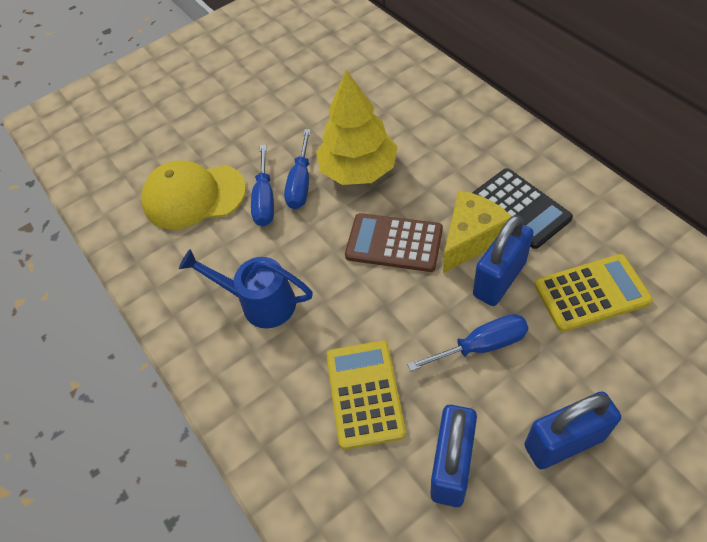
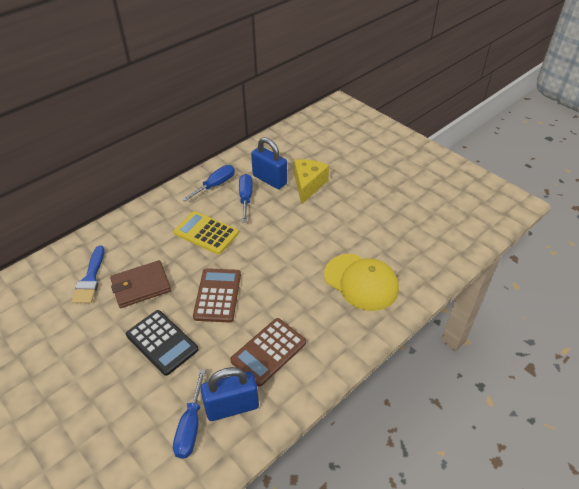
blue brush: none = 0 -> [72,246,104,303] = 1
blue padlock: [431,405,477,507] [473,215,534,306] [524,392,621,469] = 3 -> [200,367,259,421] [251,137,287,189] = 2
blue watering can: [179,249,313,328] = 1 -> none = 0
brown calculator: [345,213,443,272] = 1 -> [193,268,241,323] [230,318,306,387] = 2
brown wallet: none = 0 -> [110,260,171,308] = 1
yellow calculator: [326,340,406,450] [534,254,653,332] = 2 -> [174,211,239,254] = 1
yellow tree: [316,70,398,185] = 1 -> none = 0

